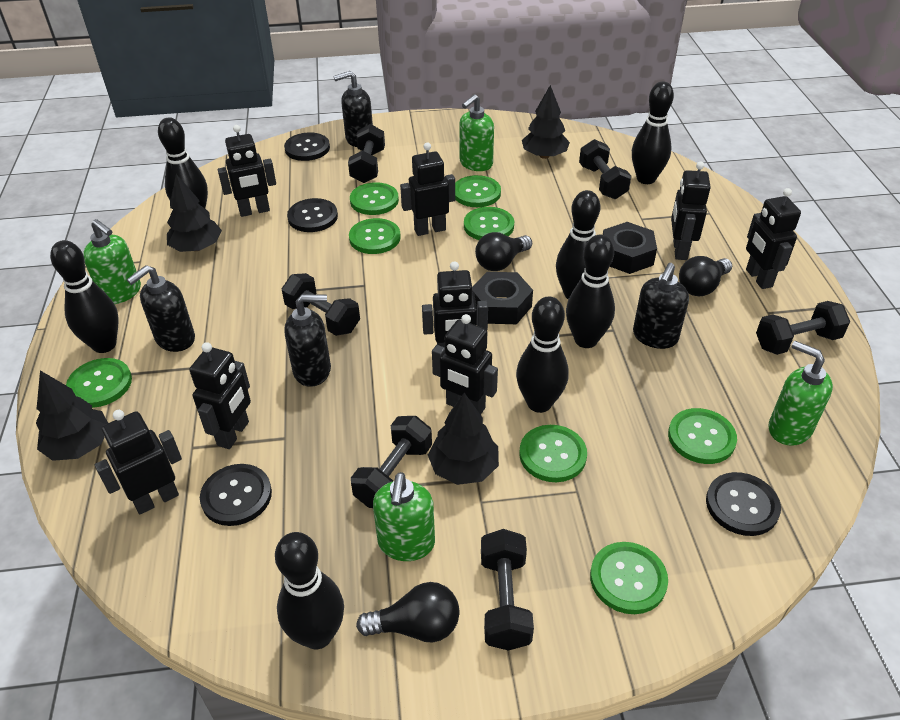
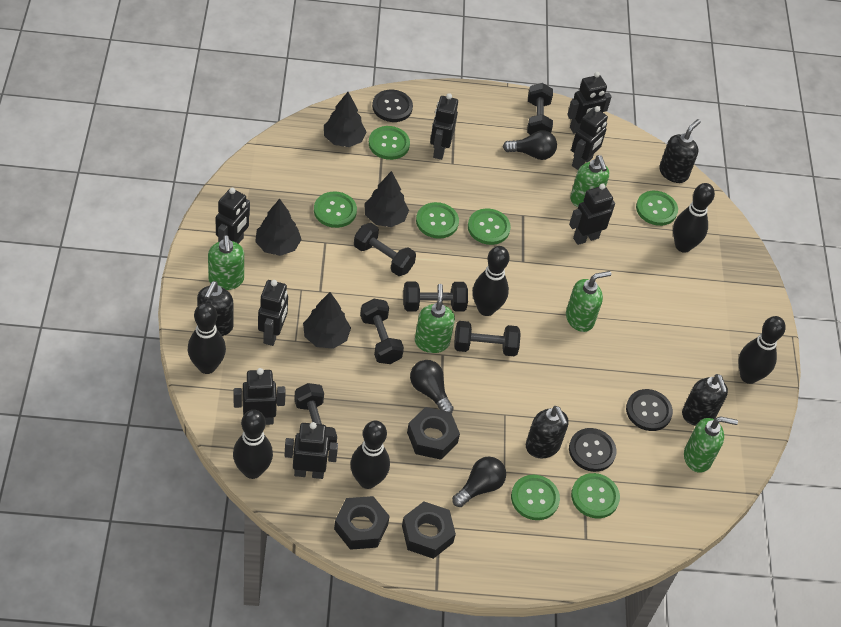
black bowling pin: [50,240,119,353] [158,117,208,208] [275,532,344,649] [516,297,569,413] [556,190,600,299] [566,235,615,348] [632,81,674,184] = 7 -> [188,303,226,374] [233,410,273,479] [350,421,390,489] [473,246,510,316] [673,183,715,253] [739,316,786,384] = 6
black button: [200,464,272,526] [284,133,330,161] [287,198,338,232] [706,472,781,536] = 4 -> [372,90,413,122] [569,428,616,472] [626,389,673,431] = 3
black nut: [472,272,533,324] [603,222,657,274] = 2 -> [334,496,390,550] [402,502,456,559] [407,407,460,460] = 3
green button: [66,358,132,408] [349,218,401,254] [350,182,399,215] [455,175,501,207] [464,207,514,240] [519,425,587,482] [590,542,668,614] [668,408,737,464] = 8 -> [314,191,357,228] [369,126,410,160] [416,202,459,239] [468,208,511,245] [511,475,560,520] [571,473,620,518] [636,191,678,226] = 7
green soap dispenser: [83,219,141,304] [373,472,435,561] [459,94,494,171] [769,341,833,446] = 4 -> [208,235,244,290] [415,284,455,353] [566,271,612,332] [570,155,609,207] [684,416,738,473] = 5

